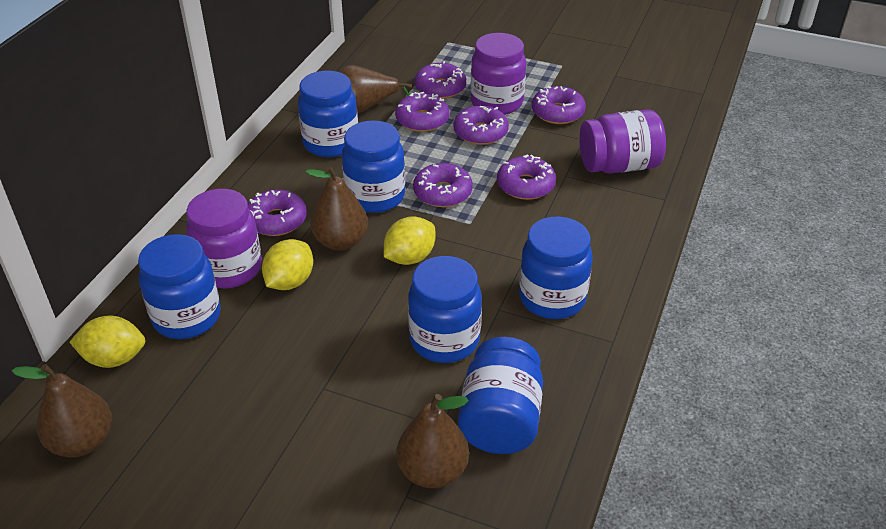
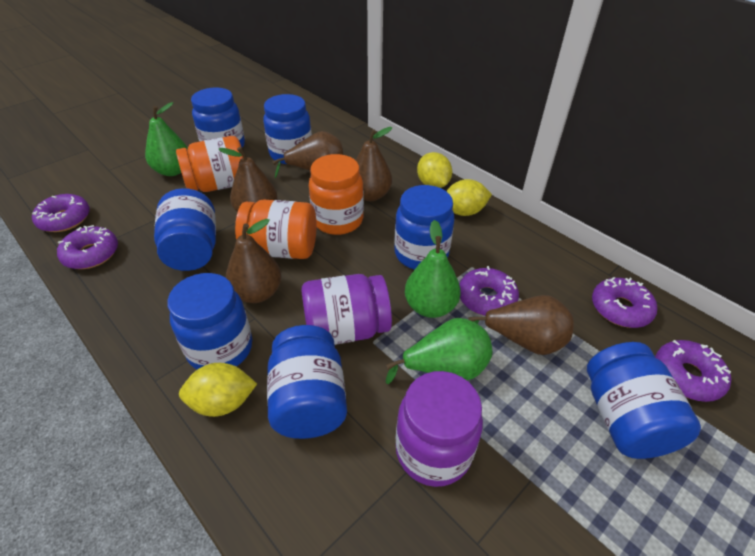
blue jar: [138,234,221,339] [298,71,358,157] [342,120,405,213] [408,256,482,363] [458,337,543,454] [519,216,593,319] = 6 -> [154,188,216,271] [167,273,252,370] [191,87,245,148] [263,94,312,164] [267,325,347,439] [394,185,455,270] [587,342,701,459] = 7
brown pear: [12,364,112,457] [306,166,368,251] [338,65,412,114] [396,394,469,488] = 4 -> [219,147,277,212] [226,219,281,303] [272,131,343,178] [356,127,392,201] [468,295,574,355] = 5
green pear: none = 0 -> [145,102,188,176] [386,318,492,384] [405,220,461,318] = 3
orange jar: none = 0 -> [176,136,243,192] [235,199,317,259] [309,154,364,235] = 3
purple donut: [248,189,307,236] [395,92,450,132] [413,163,473,207] [415,61,466,99] [454,105,509,145] [497,154,556,200] [532,85,586,124] = 7 -> [32,194,90,232] [57,225,118,269] [459,266,519,316] [592,277,657,328] [655,340,731,402] = 5
purple jar: [186,189,262,288] [470,33,526,115] [579,109,666,174] = 3 -> [301,274,392,345] [396,371,483,487] = 2

